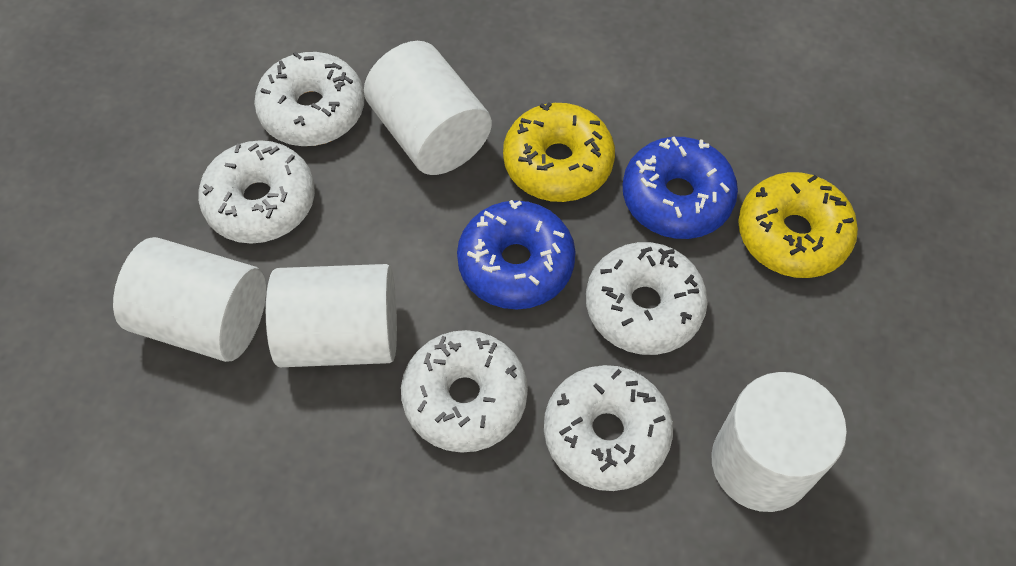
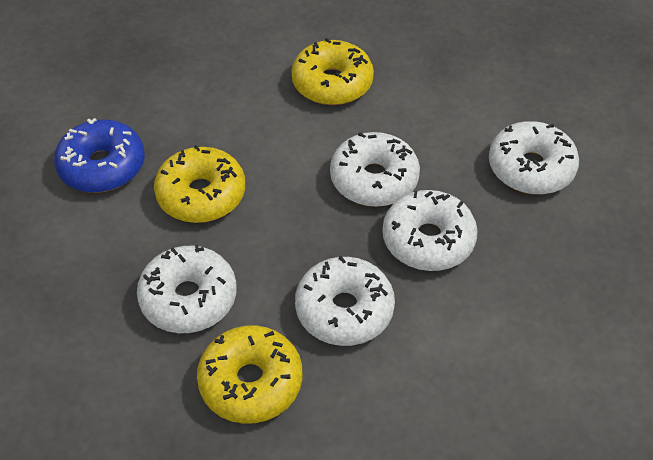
blue donut: [457,200,576,309] [623,137,738,239] = 2 -> [54,118,145,193] = 1
white cylinder: [113,237,266,362] [266,264,397,367] [364,41,492,175] [711,372,847,512] = 4 -> none = 0
yellow donut: [503,102,615,202] [738,172,858,278] = 2 -> [154,145,245,223] [197,325,302,424] [291,38,374,105] = 3

